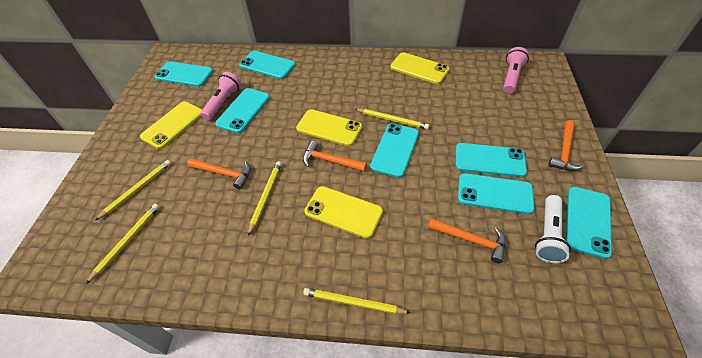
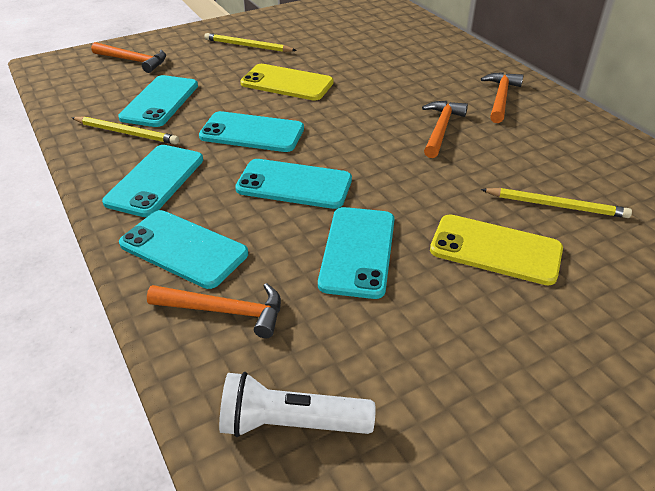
pink flashlight: [200,72,241,121] [503,47,529,94] = 2 -> none = 0
turquoise phone: [154,61,213,87] [215,88,270,133] [239,51,295,79] [370,124,419,178] [456,143,527,177] [458,173,535,214] [565,187,612,259] = 7 -> [102,145,203,217] [118,75,198,127] [119,210,248,289] [199,111,304,152] [235,159,352,209] [318,207,395,299] = 6
yellow pencil: [86,204,159,284] [96,160,171,220] [248,161,282,236] [303,288,410,314] [355,109,429,129] = 5 -> [72,116,179,145] [204,33,297,52] [481,188,632,218] = 3
yellow phone: [140,102,202,149] [296,109,362,146] [304,186,383,239] [390,52,449,84] = 4 -> [240,64,334,101] [430,214,563,286] = 2

